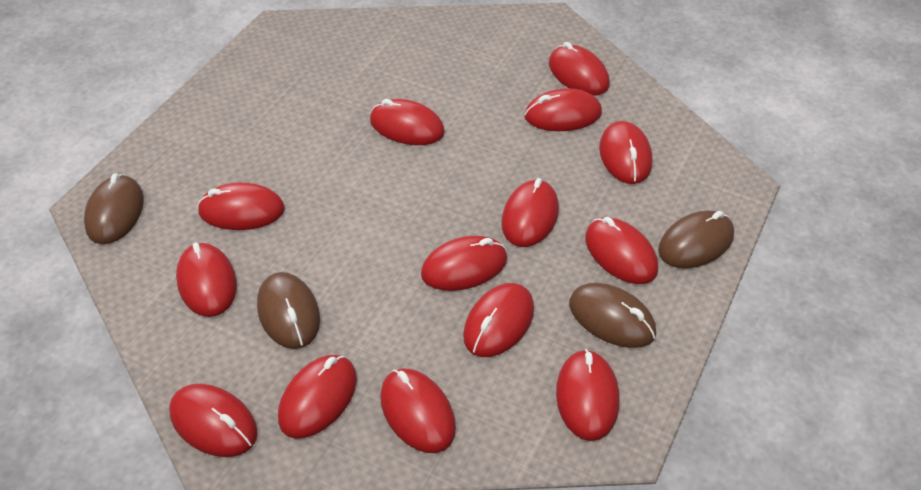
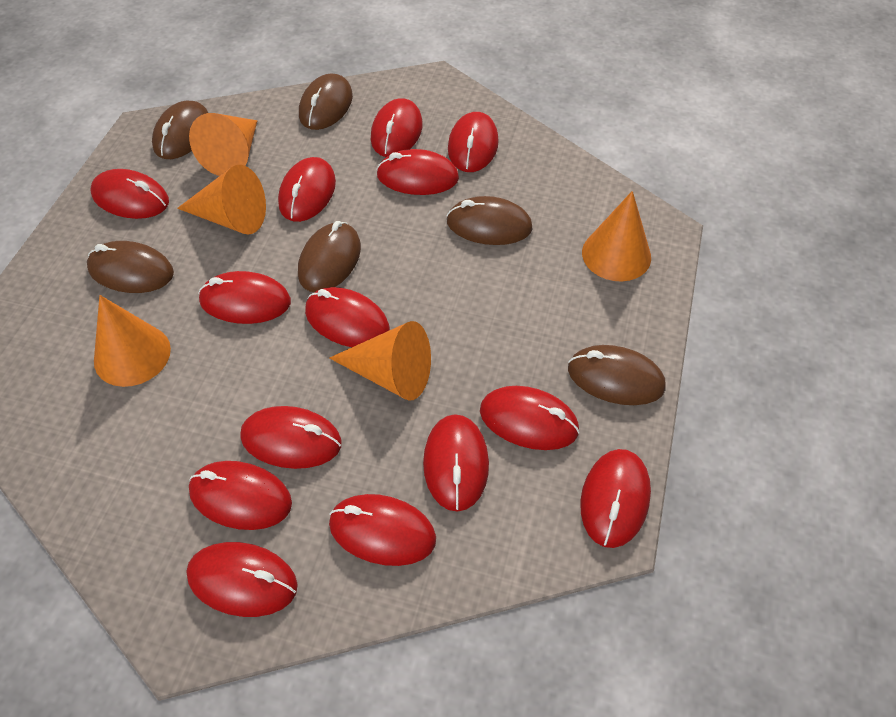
brown mouse: [84,173,144,244] [257,272,320,349] [569,283,656,348] [658,211,734,268] = 4 -> [87,241,174,293] [152,100,208,159] [298,221,361,292] [299,73,353,130] [446,196,533,245] [568,345,666,405] = 6
orange cone: none = 0 -> [94,295,171,387] [177,165,266,235] [189,113,257,176] [329,321,431,401] [582,191,651,282] = 5

